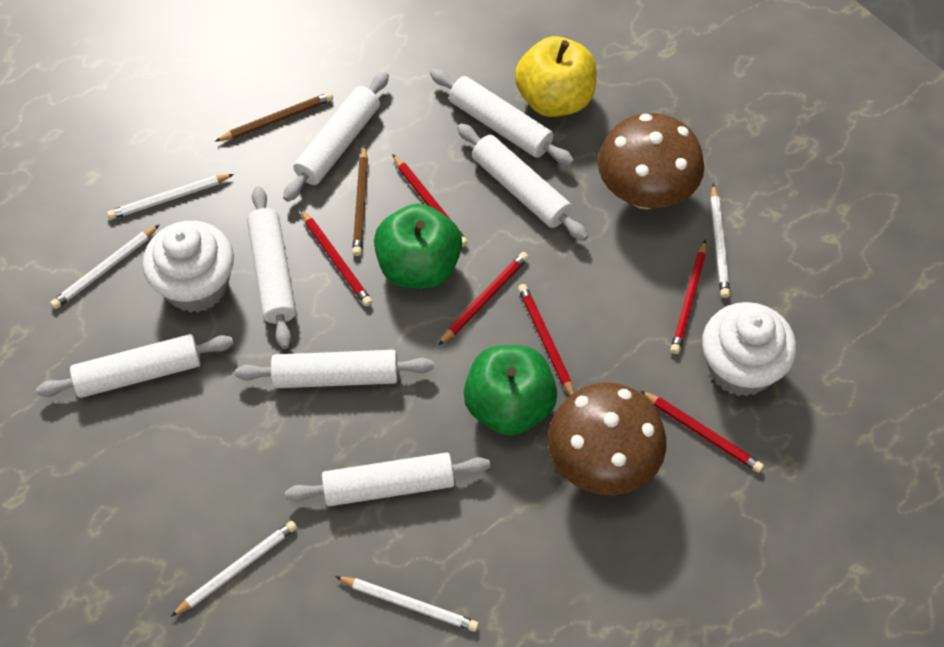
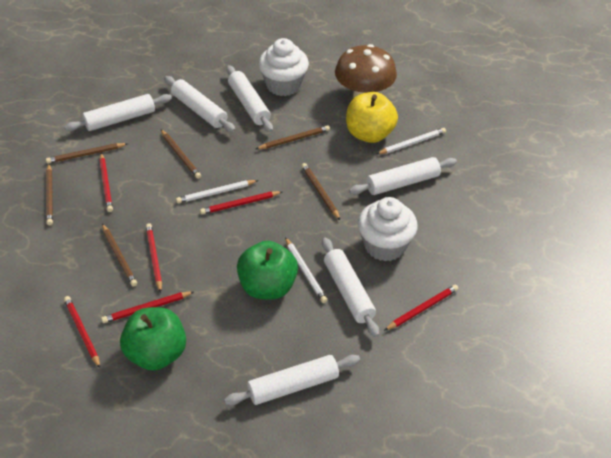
brown mushroom: [548,383,666,496] [598,113,704,209] = 2 -> [335,44,397,98] = 1
brown pencil: [216,92,333,141] [352,145,368,256] = 2 -> [46,143,128,164] [46,164,53,225] [102,224,137,287] [161,130,201,179] [256,125,330,149] [302,163,340,220] = 6
white pencil: [50,225,159,309] [107,174,234,220] [171,521,297,617] [335,576,479,632] [710,184,730,298] = 5 -> [176,180,258,203] [285,237,327,303] [377,128,446,154] = 3
white rolling pin: [36,334,234,398] [235,350,434,388] [247,186,296,349] [283,72,389,202] [285,452,490,506] [430,69,574,166] [457,123,588,241] = 7 -> [64,94,172,131] [164,76,236,132] [224,355,360,405] [226,65,273,132] [322,238,379,337] [349,157,457,195] = 6

